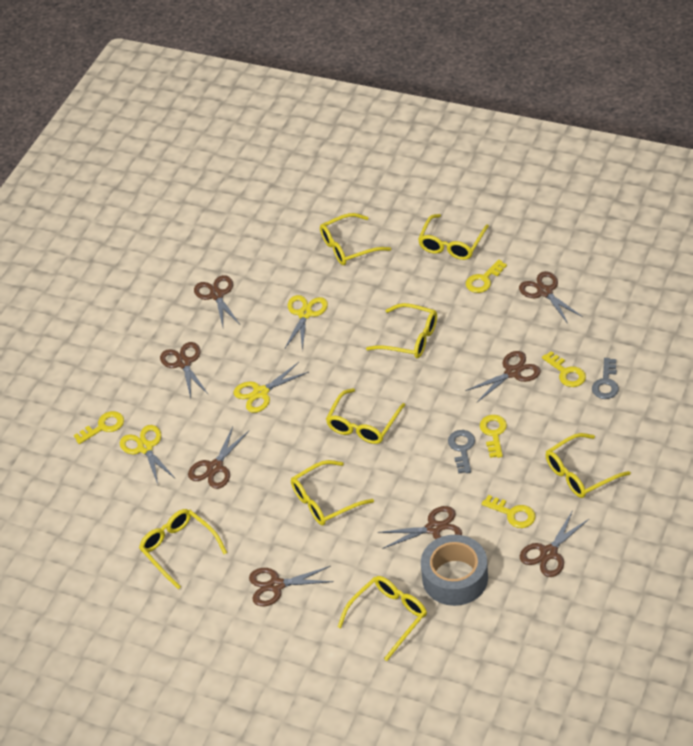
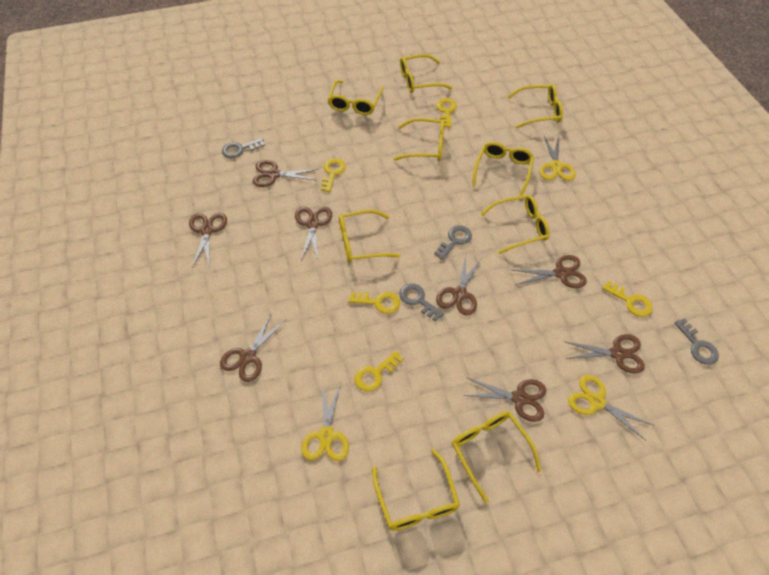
grey key: [448,430,475,473] [592,358,619,399] = 2 -> [222,138,265,158] [399,284,444,322] [434,225,472,260] [674,318,719,365] = 4
grey tape: [421,535,488,606] = 1 -> none = 0
yellow glasses: [139,509,227,590] [291,460,374,526] [320,213,391,265] [326,388,405,444] [338,576,427,661] [366,303,437,358] [418,214,489,260] [545,433,631,498] = 8 -> [328,80,383,115] [339,209,401,263] [372,449,460,531] [394,118,444,161] [400,54,453,93] [452,411,541,503] [472,142,534,196] [480,195,550,254] [507,84,563,128] = 9

